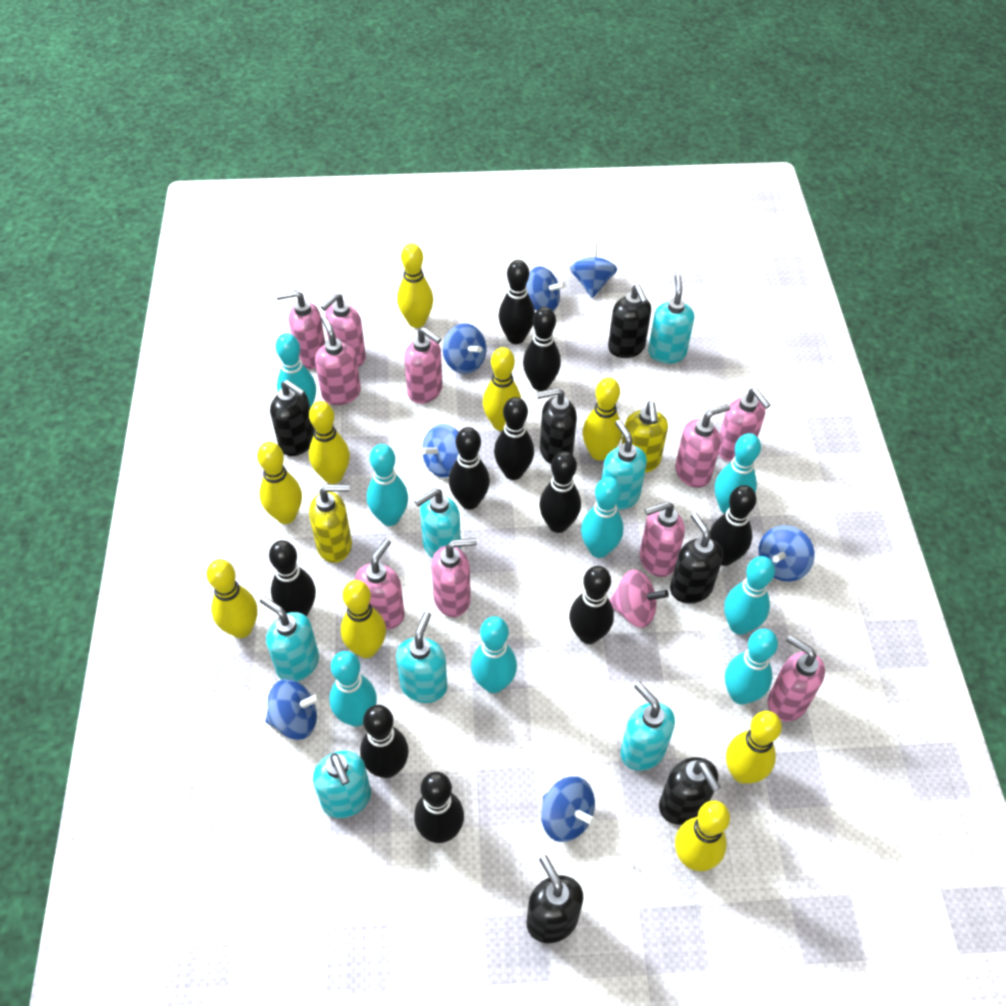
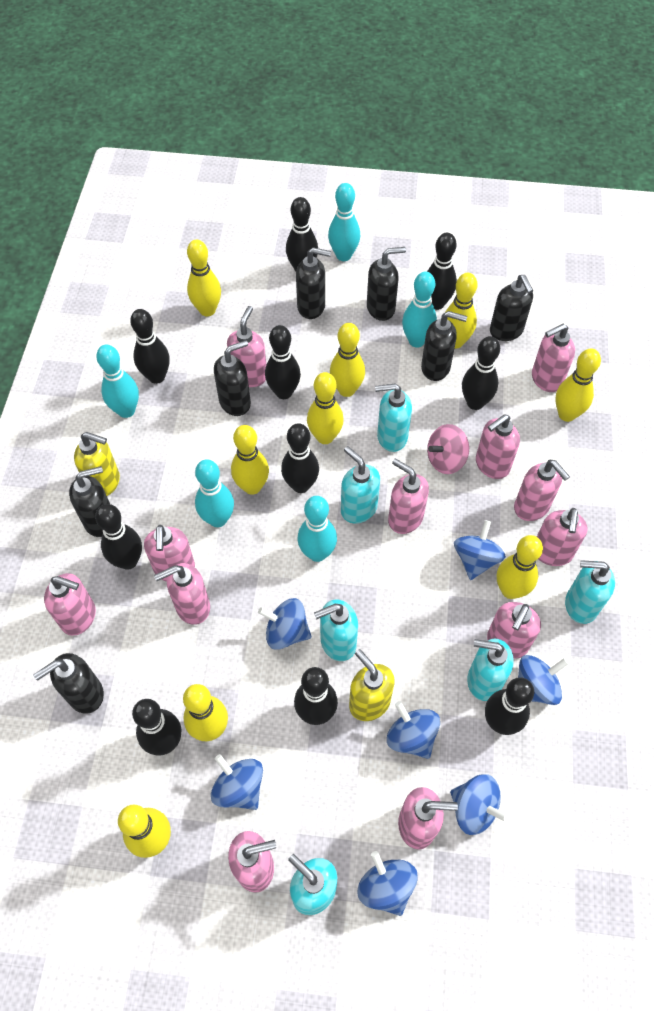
black soap dispenser: [270,380,314,456] [526,855,584,943] [537,388,577,464] [608,284,651,358] [659,757,721,825] [670,513,723,604] = 6 -> [33,653,104,714] [69,466,110,537] [214,340,251,416] [296,247,331,319] [367,247,406,321] [421,311,467,381] [490,275,534,341] = 7
pink soap dispenser: [276,290,325,369] [315,316,361,405] [321,293,366,367] [355,539,405,630] [404,327,443,404] [431,538,477,617] [640,501,685,577] [675,404,730,488] [718,388,771,461] [768,635,825,721] = 10 -> [44,573,96,636] [144,525,195,582] [154,563,210,625] [227,306,266,387] [228,831,276,893] [388,458,429,534] [398,787,458,850] [476,414,520,479] [487,602,541,659] [514,460,570,521] [532,324,575,392] [537,508,588,566] = 12
turquoise bowling pin: [276,333,316,408] [329,651,377,727] [367,444,408,526] [471,616,517,693] [581,477,623,558] [715,433,761,513] [724,556,775,635] [725,629,778,705] = 8 -> [96,345,139,418] [195,459,234,527] [298,496,337,562] [328,183,360,261] [402,272,437,348] = 5
turquoise soap dispenser: [260,596,319,682] [313,751,371,818] [396,611,447,703] [414,488,461,558] [602,420,647,510] [620,682,675,771] [648,274,694,363] = 7 -> [288,854,337,915] [314,599,358,661] [341,446,380,524] [375,384,412,452] [467,639,514,701] [565,560,615,624] = 6

